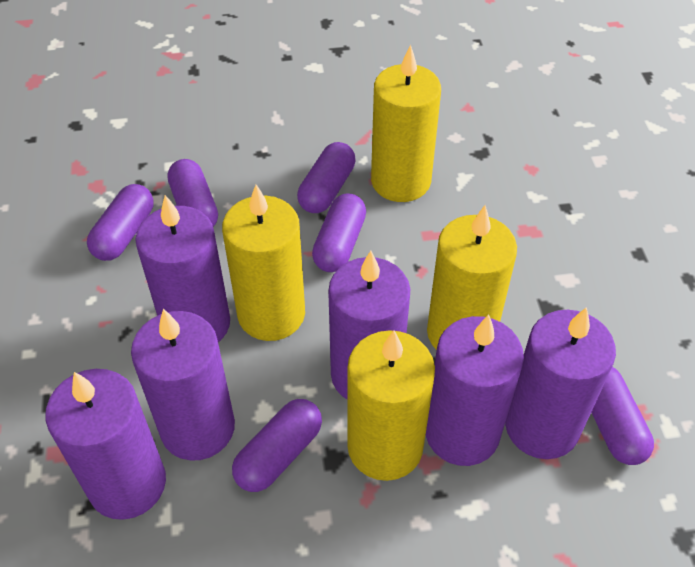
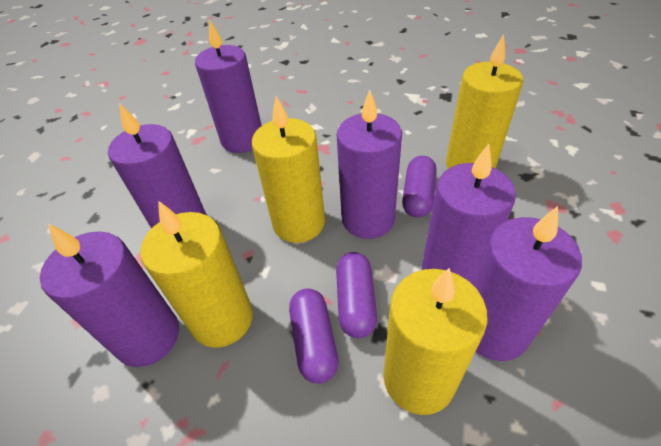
purple capsule: [87,184,154,261] [167,159,218,227] [232,399,322,492] [297,142,356,213] [312,193,366,272] [591,367,654,465] = 6 -> [289,288,339,384] [336,252,377,338] [402,156,437,218] = 3

